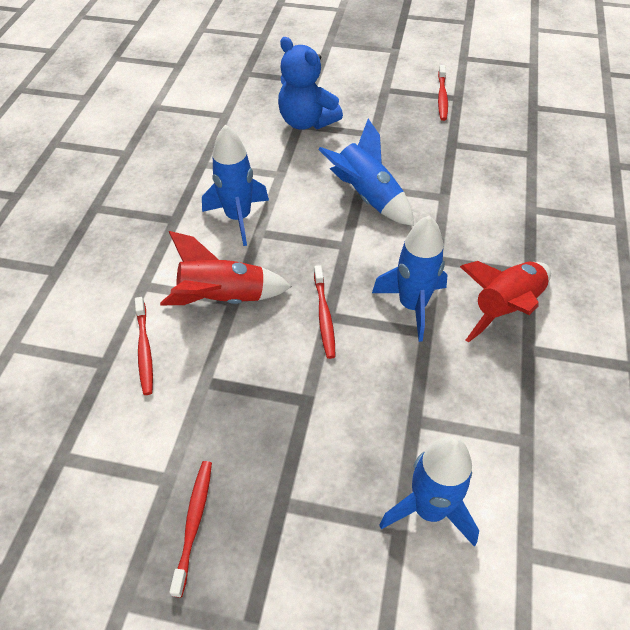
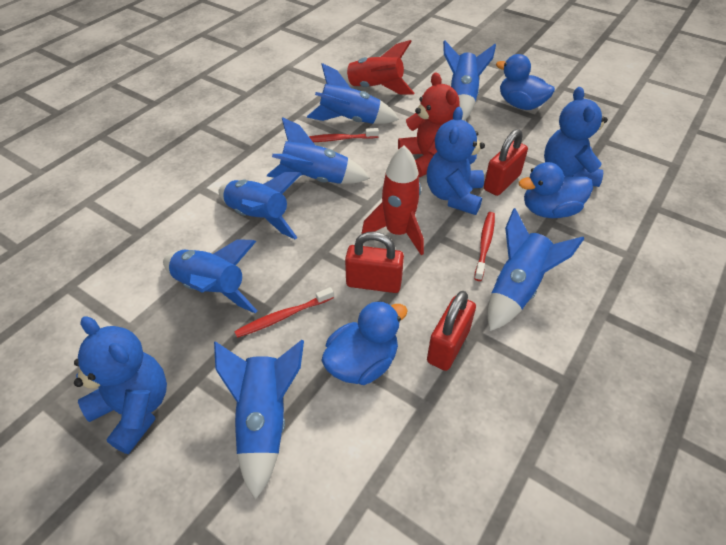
blue duck: none = 0 -> [321,301,408,385] [496,54,555,110] [519,162,593,218] = 3
blue rocket: [202,125,269,246] [318,119,414,226] [372,215,448,342] [379,436,479,547] = 4 -> [163,239,257,313] [214,340,304,499] [218,172,301,240] [267,117,370,184] [307,63,399,124] [443,40,496,120] [487,208,584,331] = 7
blue teddy bear: [278,37,343,130] = 1 -> [74,316,167,454] [427,107,485,215] [544,87,608,187] = 3
red padlock: none = 0 -> [345,232,404,293] [427,291,476,371] [484,129,528,196] = 3
red teddy bear: none = 0 -> [398,72,460,177] = 1
red toothbrush: [135,297,153,395] [169,461,212,597] [314,265,336,359] [438,65,448,121] = 4 -> [234,287,334,338] [309,128,379,142] [474,212,495,281] = 3

